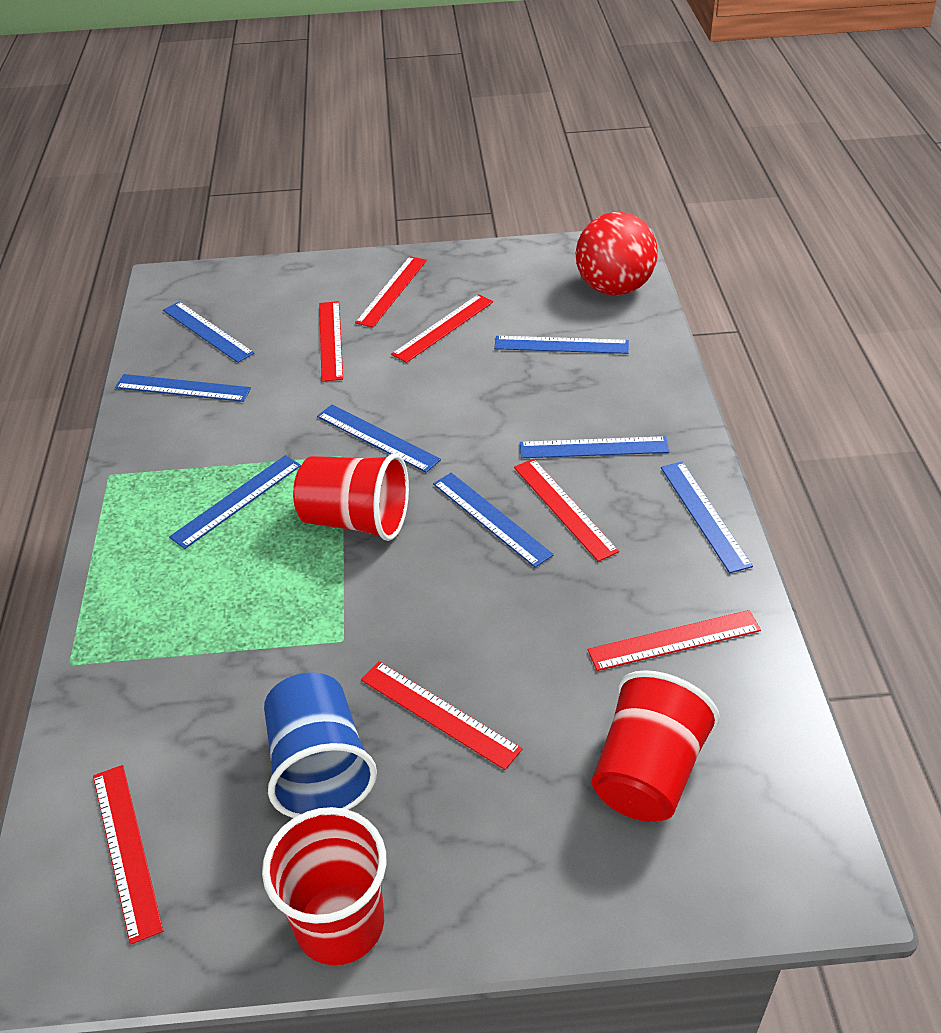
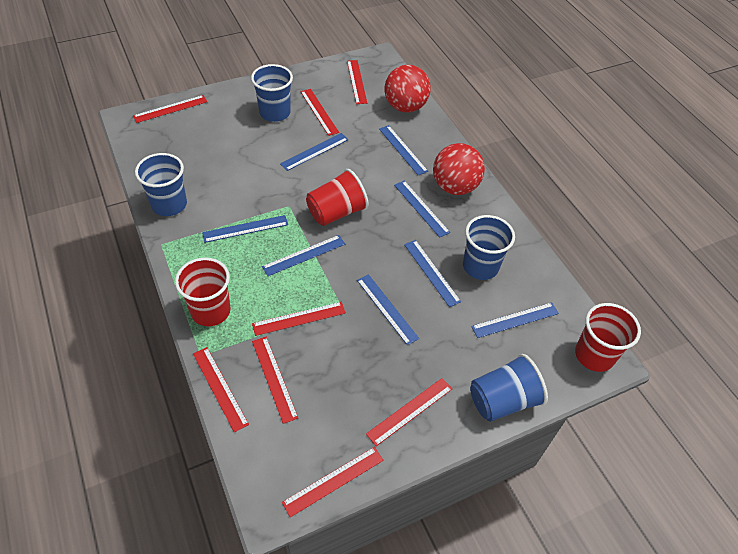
blue cup: [264,672,377,818] = 1 -> [135,153,187,216] [251,64,293,122] [463,215,515,280] [470,354,548,422] = 4
red ball: [576,212,658,295] = 1 -> [385,65,431,113] [433,143,485,195] = 2
red ruler: [93,765,163,945] [319,301,343,382] [355,256,427,327] [361,661,522,770] [391,294,493,363] [514,459,619,562] [588,610,761,671] = 7 -> [133,95,207,123] [193,347,249,432] [252,302,346,336] [252,337,298,424] [282,447,384,517] [300,89,339,136] [347,60,367,104] [366,378,452,446] = 8

